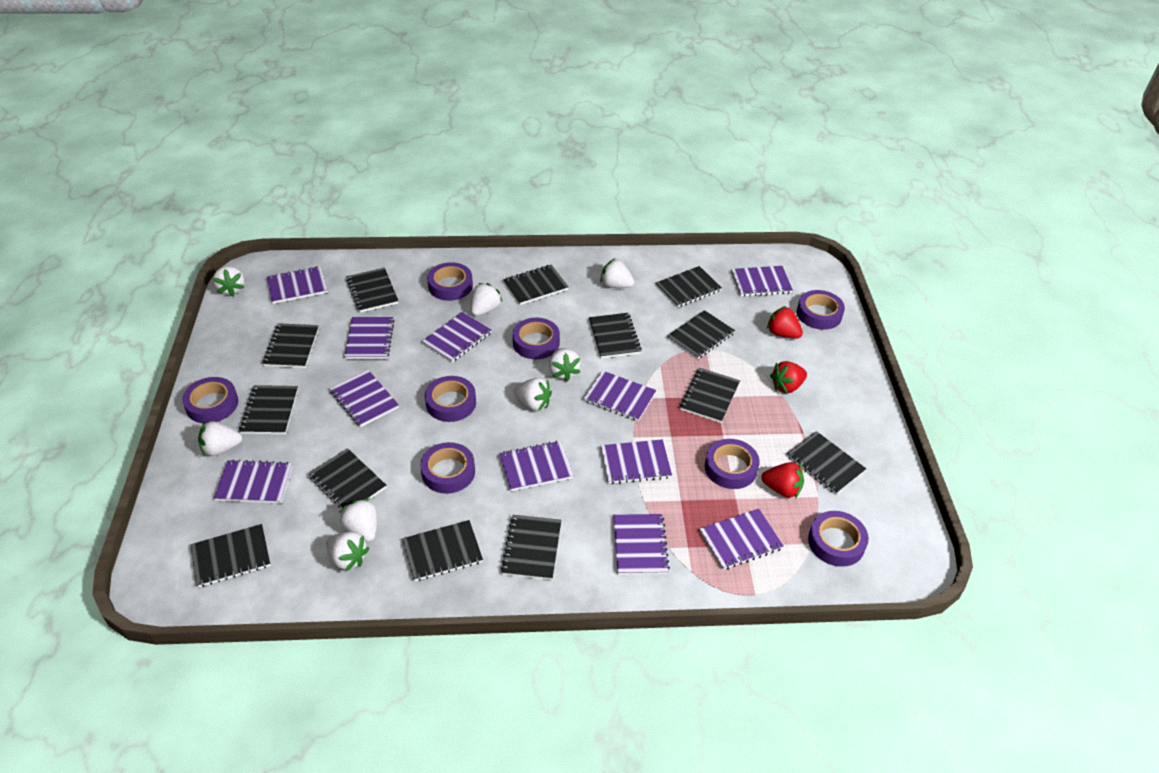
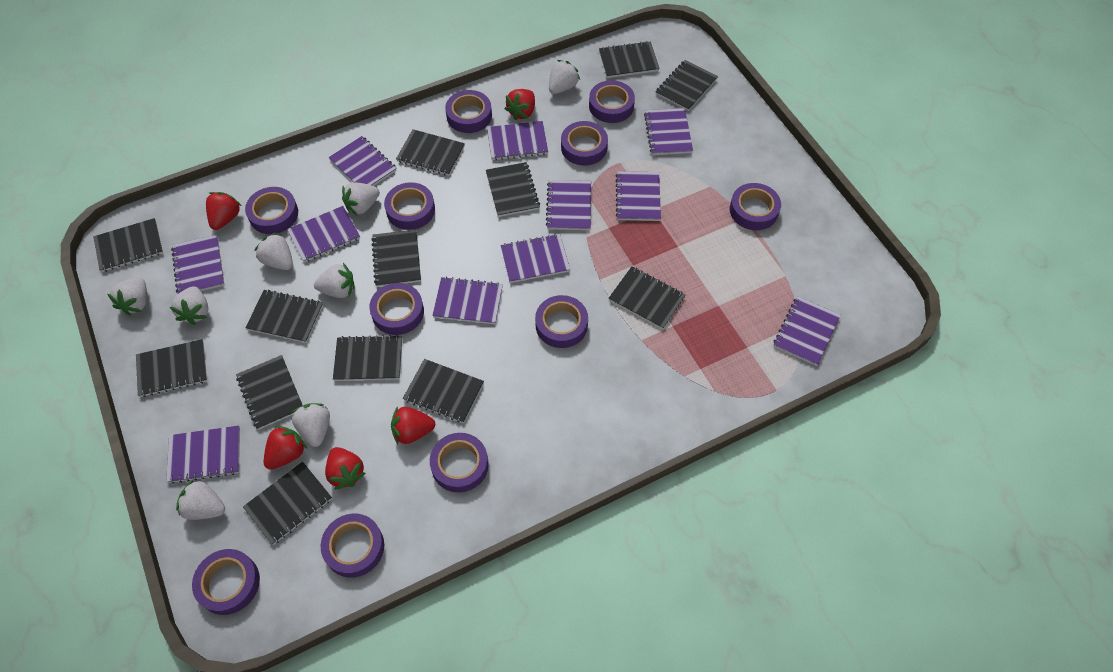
purple tape: [182,377,238,423] [420,442,475,494] [425,376,476,422] [427,262,473,301] [513,318,560,359] [705,439,760,489] [797,290,845,330] [808,511,869,567] = 8 -> [192,549,260,615] [245,187,298,234] [321,514,384,578] [369,283,424,335] [384,182,435,230] [430,433,489,493] [445,90,492,133] [535,295,588,348] [561,121,608,166] [589,80,635,123] [730,183,781,230] = 11
red strawberry: [761,462,804,498] [767,306,803,339] [770,361,807,394] = 3 -> [206,192,241,230] [264,426,307,470] [325,447,366,490] [391,406,435,444] [505,89,535,120] = 5

